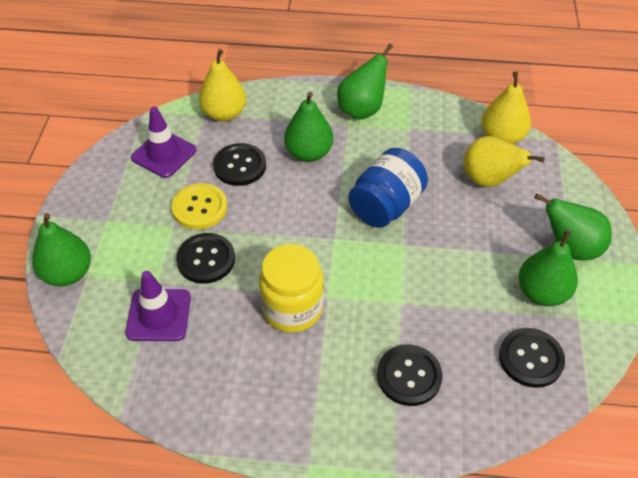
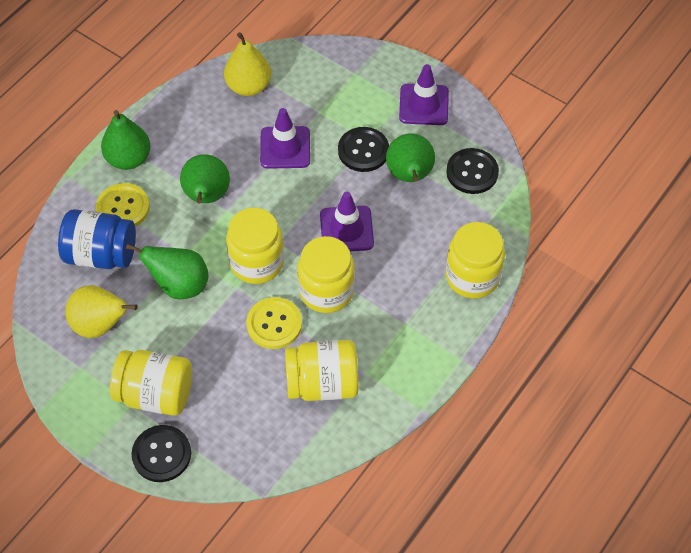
black button: [176,233,235,284] [213,143,266,186] [377,344,442,406] [499,328,565,388] = 4 -> [132,425,191,482] [338,127,389,172] [446,148,499,194] = 3
green pear: [32,213,91,286] [284,92,333,162] [337,44,393,120] [519,230,578,306] [535,194,612,260] = 5 -> [101,110,151,170] [126,244,209,299] [180,154,230,204] [386,133,435,182] = 4
purple traffic cone: [125,271,191,341] [131,106,197,178] = 2 -> [260,108,310,169] [320,191,374,251] [399,64,449,125] = 3
yellow button: [172,183,228,229] = 1 -> [96,183,150,227] [246,297,302,349] = 2
yellow jar: [259,244,324,332] = 1 -> [110,350,192,416] [226,208,284,284] [285,340,359,401] [298,236,355,313] [446,222,505,299] = 5
yellow pear: [199,49,246,122] [463,136,545,187] [481,71,531,144] = 3 -> [65,285,137,338] [224,32,271,96] = 2

